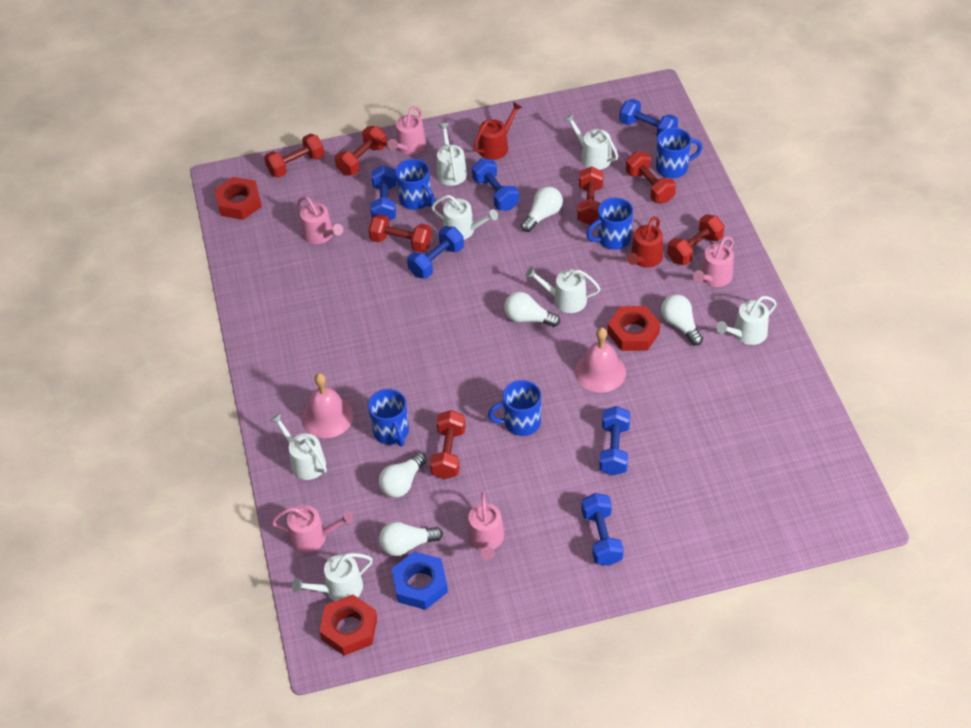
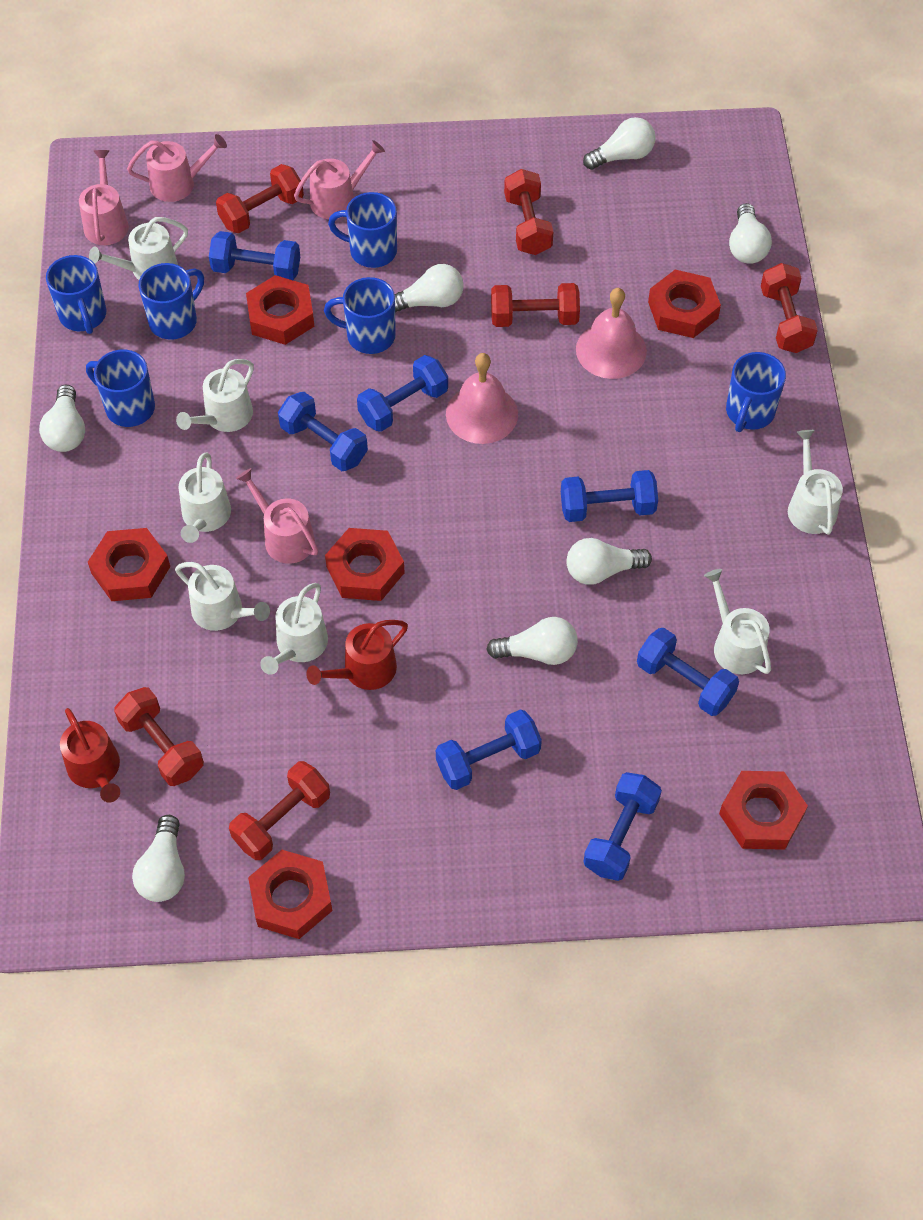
blue dumbbell: [371,165,396,221] [407,226,464,279] [472,159,519,211] [581,493,624,566] [599,406,630,475] [619,99,678,137] = 6 -> [209,231,300,280] [278,392,368,471] [357,355,448,432] [436,709,542,790] [561,470,658,522] [583,772,662,881] [637,628,739,716] = 7
blue mug: [368,389,409,446] [395,159,435,210] [488,380,541,436] [586,198,633,250] [656,128,702,178] = 5 -> [46,255,107,334] [86,349,155,427] [138,263,204,340] [324,277,396,354] [328,192,397,268] [726,352,786,432] = 6
blue nut: [392,552,448,610] = 1 -> none = 0
pink watering can: [271,505,353,553] [297,196,343,244] [388,106,426,155] [468,492,504,560] [693,236,734,287] = 5 -> [79,150,129,245] [127,134,227,202] [236,468,318,564] [294,140,385,219] = 4
red dumbbell: [264,133,324,178] [335,126,387,175] [369,214,432,252] [430,410,466,479] [577,166,604,225] [626,152,676,203] [667,214,724,265] = 7 -> [114,687,204,786] [216,164,304,233] [229,761,330,860] [491,283,580,327] [504,169,553,255] [761,263,818,353] = 6
red nut: [215,177,262,220] [319,595,377,656] [607,306,660,351] = 3 -> [88,528,170,601] [246,275,314,345] [248,850,332,939] [325,528,405,601] [648,270,721,338] [719,771,808,850] = 6
white light bulb: [379,452,427,498] [379,522,443,556] [504,292,560,327] [521,186,563,232] [661,295,703,346] = 5 -> [39,385,85,452] [132,815,185,902] [395,264,464,313] [486,617,578,665] [566,538,652,585] [583,117,655,170] [729,203,772,264] = 7

